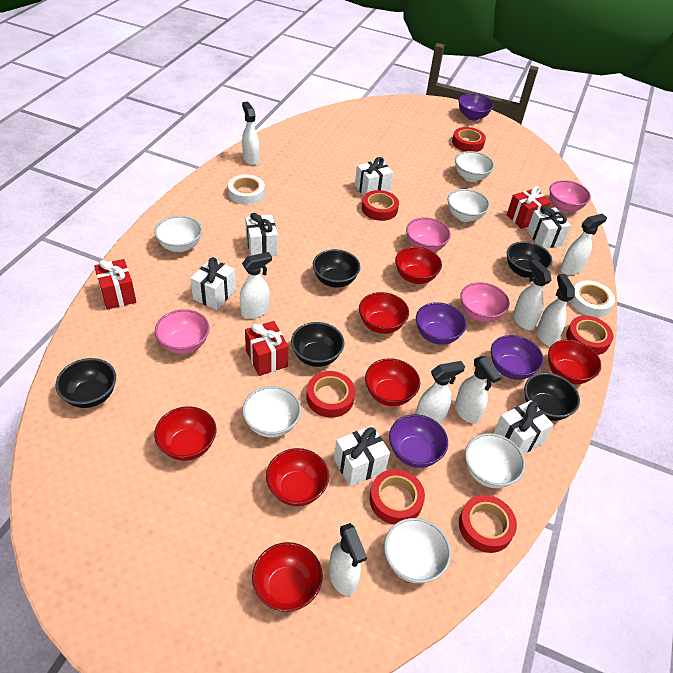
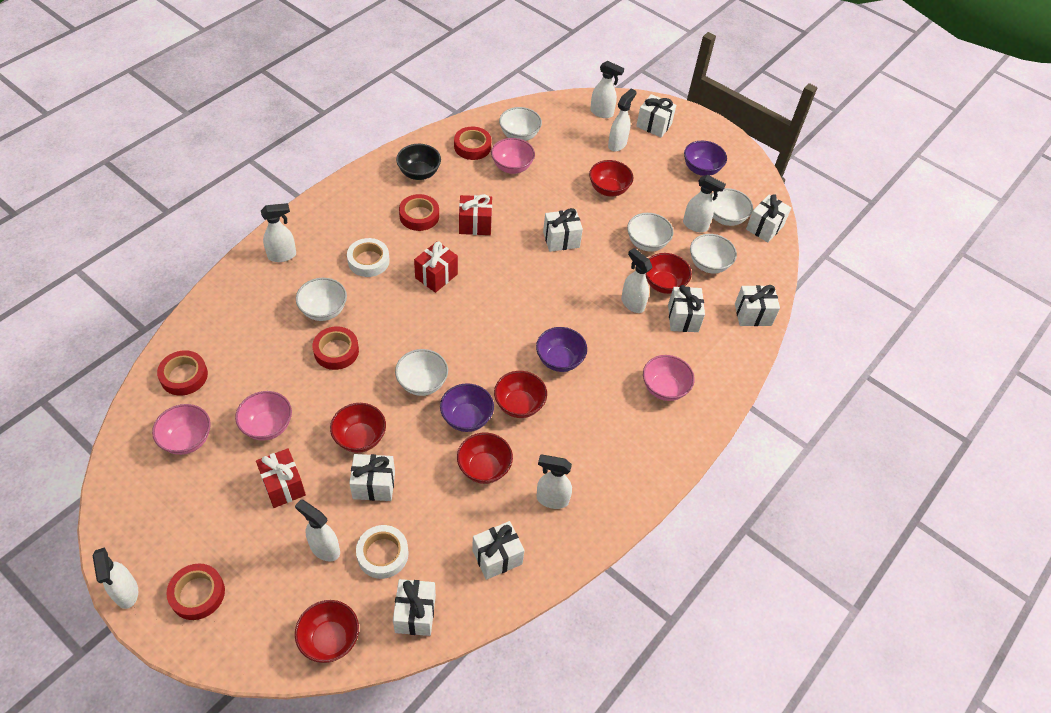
black bowl: [55,358,116,408] [291,322,344,367] [313,249,360,288] [507,241,553,278] [524,373,580,421] = 5 -> [396,144,441,180] = 1
purple bowl: [389,414,448,468] [416,302,467,345] [458,94,494,121] [491,335,544,380] = 4 -> [440,383,494,432] [536,327,587,372] [684,141,727,176] = 3
red bowl: [154,406,216,461] [252,542,323,612] [266,448,329,506] [359,292,409,334] [365,358,420,406] [395,247,442,284] [548,340,601,384] = 7 -> [295,600,359,663] [330,403,386,453] [457,433,513,484] [494,371,547,418] [589,160,634,197] [646,253,692,294] = 6
red tape: [306,371,355,417] [362,190,399,221] [369,469,425,524] [452,127,486,152] [459,495,517,553] [566,315,614,355] = 6 -> [157,350,208,396] [166,563,225,620] [312,326,359,370] [399,194,439,231] [454,127,492,160] = 5
white gift: [190,257,236,310] [245,213,278,256] [334,425,390,487] [355,157,393,196] [493,400,554,454] [527,206,571,249] = 6 -> [349,454,395,501] [393,579,436,636] [472,521,525,580] [543,208,583,252] [636,94,676,137] [668,285,705,332] [735,285,780,326] [746,194,791,242] = 8

